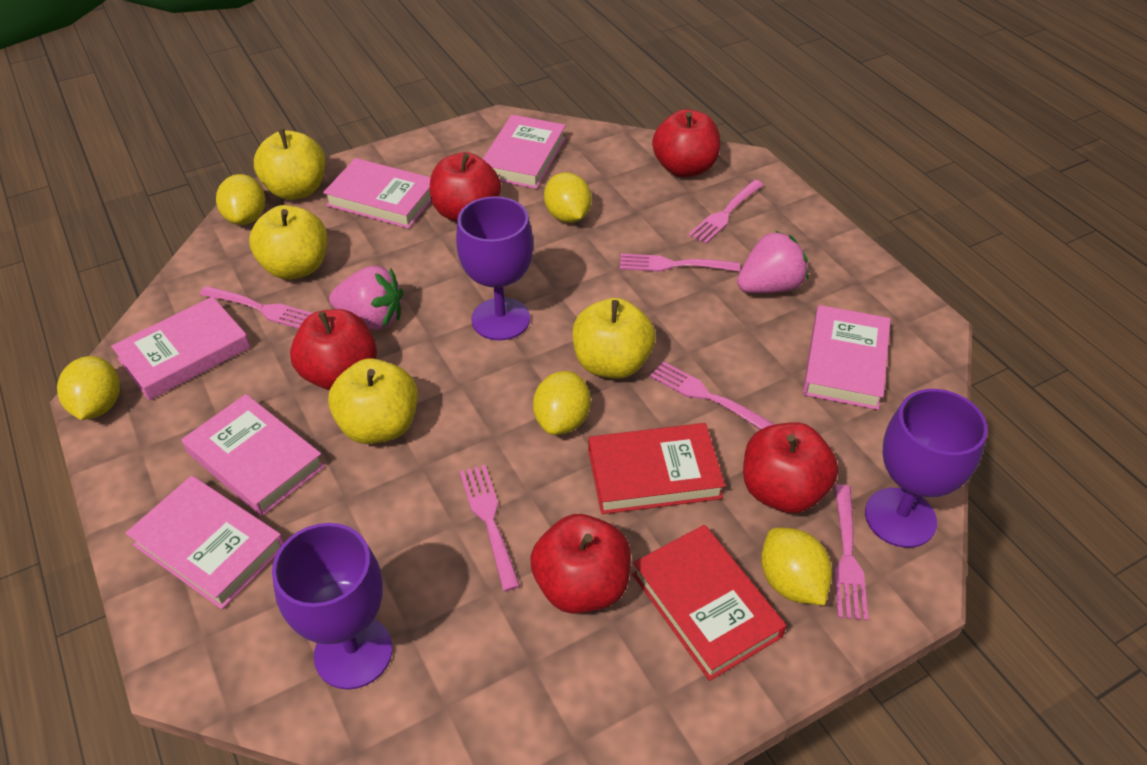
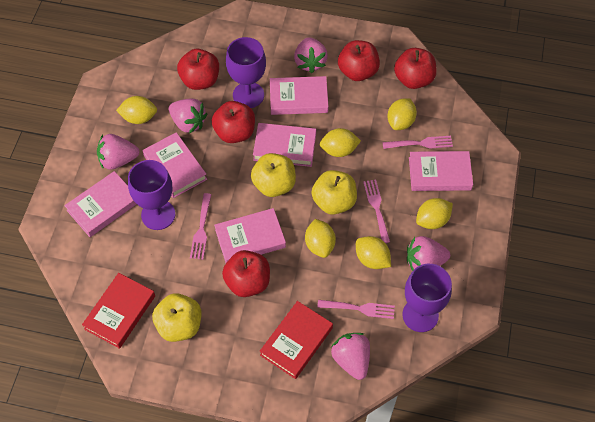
pink fork: [200,286,313,329] [460,465,520,591] [620,254,740,272] [650,361,775,429] [688,180,764,244] [834,484,868,621] = 6 -> [190,193,212,260] [317,300,395,319] [363,180,390,243] [382,136,453,149] = 4
pink strawberry: [329,266,403,330] [737,231,808,293] = 2 -> [97,134,139,170] [169,99,207,134] [294,37,328,73] [331,333,370,380] [407,236,450,271] = 5
yellow apple: [249,205,327,279] [254,129,325,200] [328,358,418,444] [572,298,655,379] = 4 -> [152,293,201,342] [251,153,296,197] [312,170,357,215] = 3
yellow lemon: [57,356,120,420] [216,174,265,225] [533,371,591,435] [544,172,592,223] [761,528,832,605] = 5 -> [116,96,157,124] [305,219,336,258] [320,128,361,157] [356,236,391,269] [387,98,417,130] [416,198,453,229] = 6

